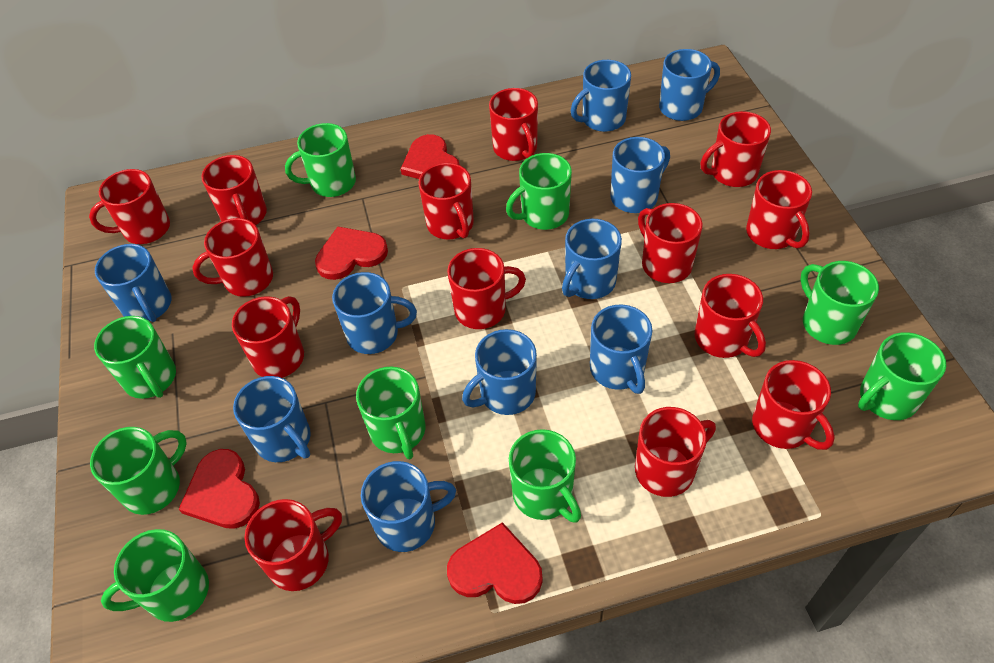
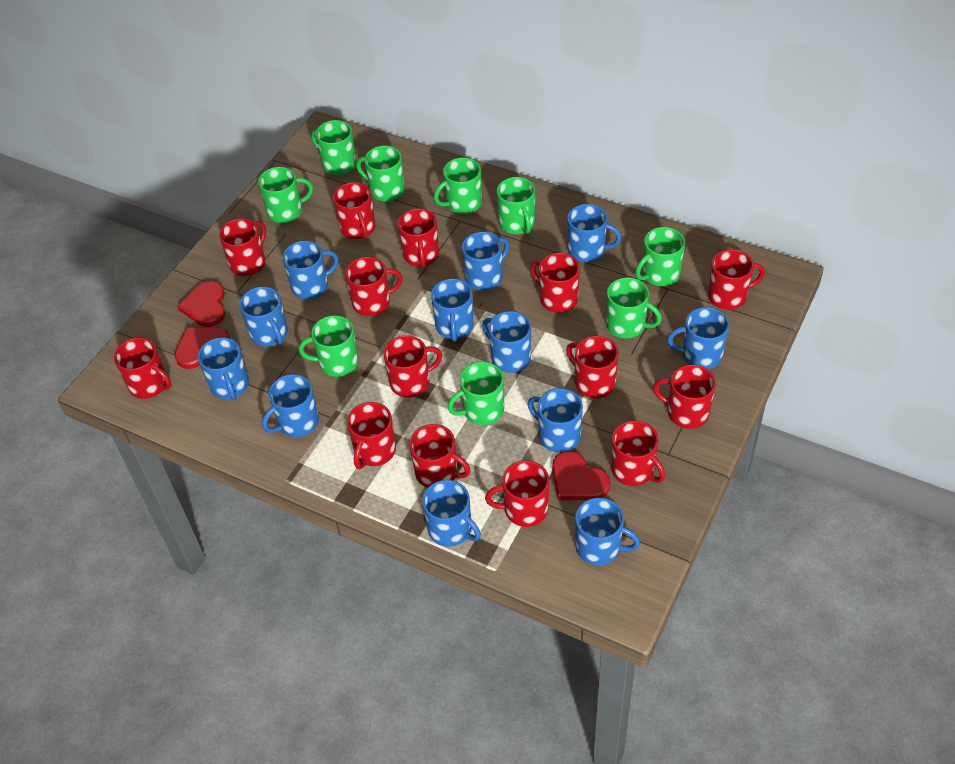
blue mug: [95,244,171,322] [233,376,311,462] [332,272,417,354] [361,461,456,552] [462,329,537,415] [562,219,622,299] [571,60,631,132] [590,304,652,394] [610,137,670,213] [659,49,720,121] = 10 -> [198,337,249,400] [239,287,288,347] [262,374,319,437] [283,241,339,299] [422,480,481,547] [431,279,474,341] [462,232,509,291] [482,311,531,373] [528,388,583,453] [567,204,621,262] [575,498,640,565] [667,307,729,369] = 12
red heart: [179,449,260,529] [315,227,388,280] [401,134,460,179] [447,522,543,604] = 4 -> [175,327,230,369] [177,281,225,327] [552,451,610,500] = 3

